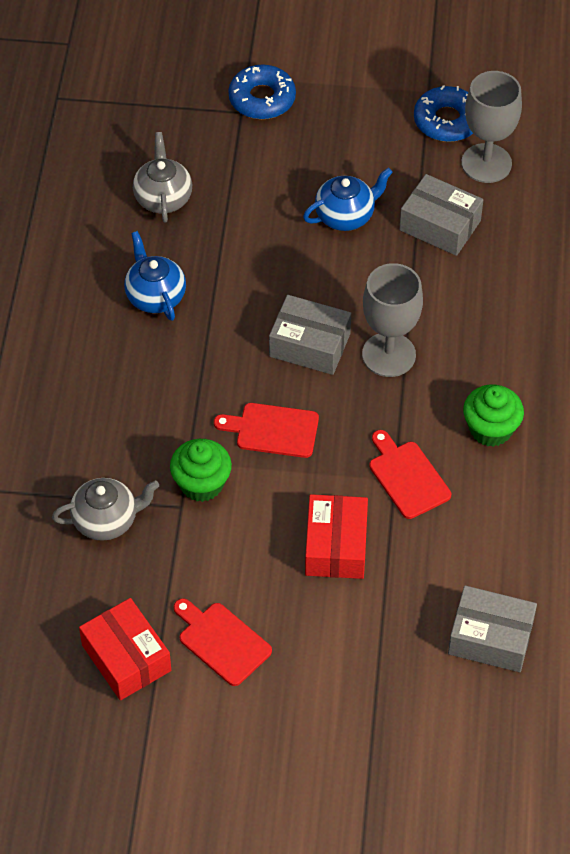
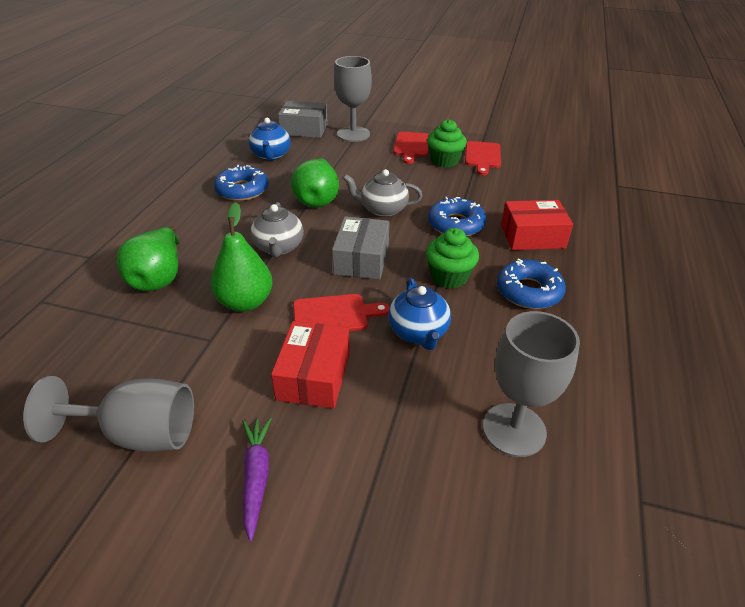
blue donut: [228,65,296,119] [414,85,473,142] = 2 -> [214,165,268,201] [428,197,486,237] [497,259,566,309] = 3
green pear: none = 0 -> [116,226,180,291] [211,202,273,312] [291,158,339,208] = 3
grey box: [269,295,351,375] [399,174,483,256] [448,585,537,672] = 3 -> [278,101,328,138] [332,216,390,280] = 2
grey goblet: [362,263,423,377] [461,71,522,183] = 2 -> [23,376,194,452] [334,56,372,142] [483,311,580,457] = 3
purple carrot: none = 0 -> [242,417,272,542] = 1

